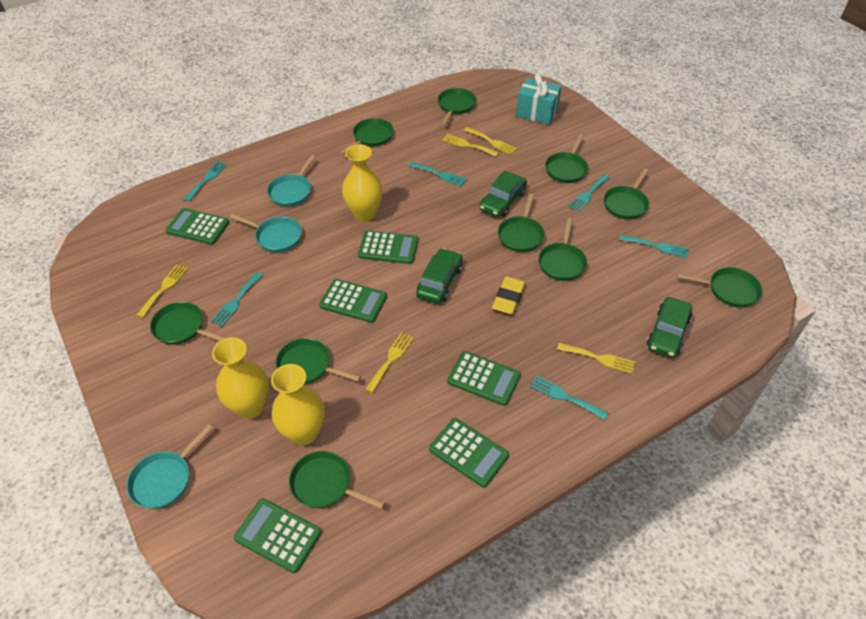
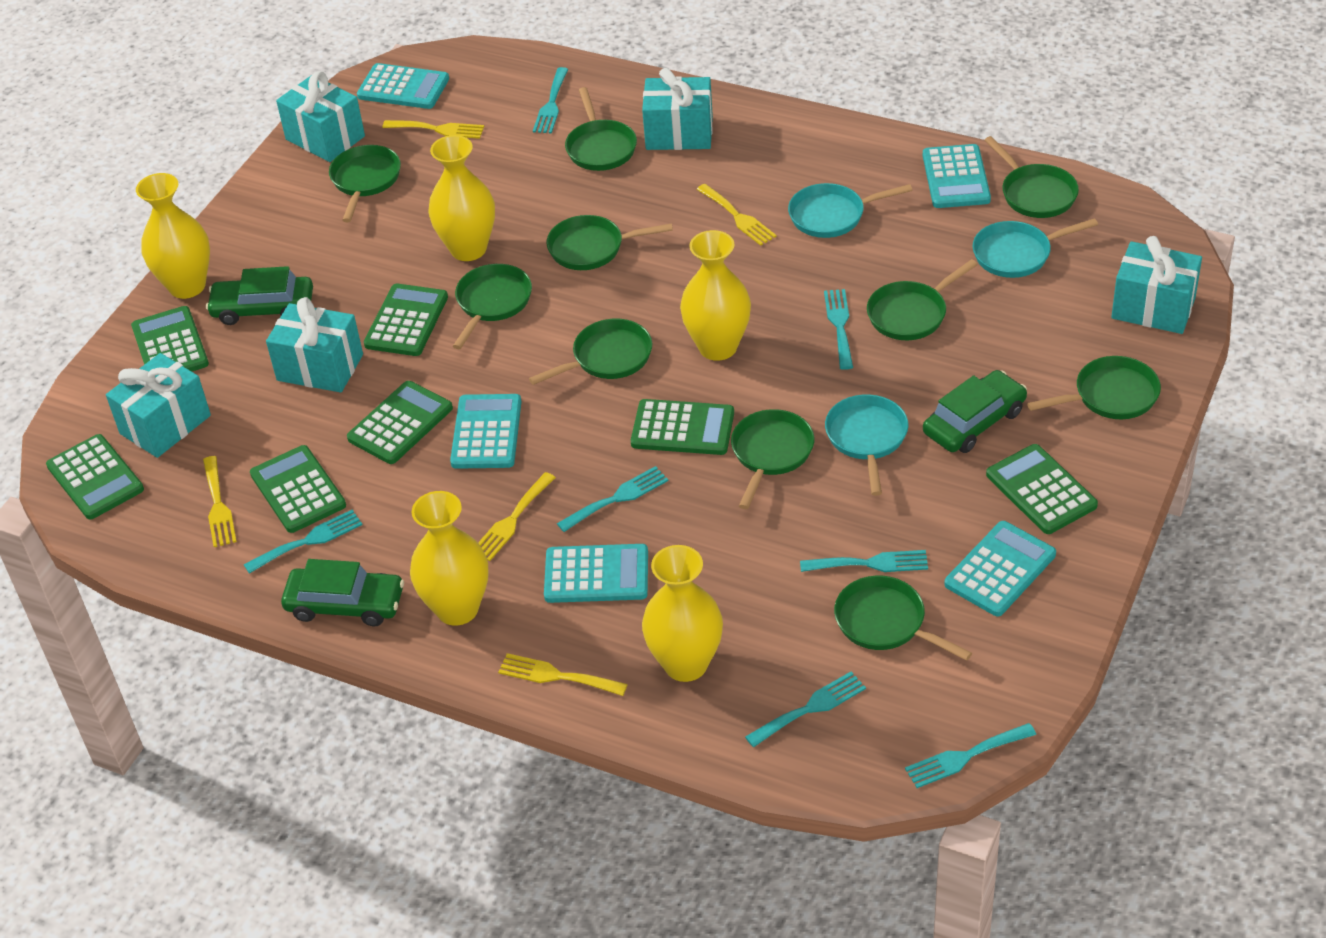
green calculator: [165,208,230,245] [234,499,322,573] [319,279,387,323] [358,231,418,264] [429,418,509,488] [447,351,521,406] = 6 -> [46,434,144,519] [131,306,209,372] [250,445,346,533] [347,381,453,464] [364,283,448,356] [631,399,734,455] [986,444,1098,534] = 7
turquoise calculator: none = 0 -> [357,63,449,109] [450,394,521,469] [544,544,648,603] [923,144,991,208] [944,521,1056,616] = 5
turquoise fork: [184,161,227,202] [211,272,263,326] [408,162,467,186] [530,376,609,420] [568,174,610,212] [620,235,689,258] = 6 -> [244,510,363,574] [533,67,568,133] [557,466,669,532] [745,672,866,747] [800,550,928,572] [824,289,853,370] [905,723,1036,788] = 7
turquoise gift: [516,74,562,125] = 1 -> [106,353,211,458] [266,297,363,393] [276,71,365,162] [642,68,713,150] [1111,236,1202,334] = 5
yellow eraser: [492,276,526,315] = 1 -> none = 0
yellow vase: [212,337,269,419] [271,364,325,445] [342,144,383,222] = 3 -> [136,173,210,299] [410,491,489,626] [428,135,495,261] [642,545,723,682] [680,230,751,361] = 5

